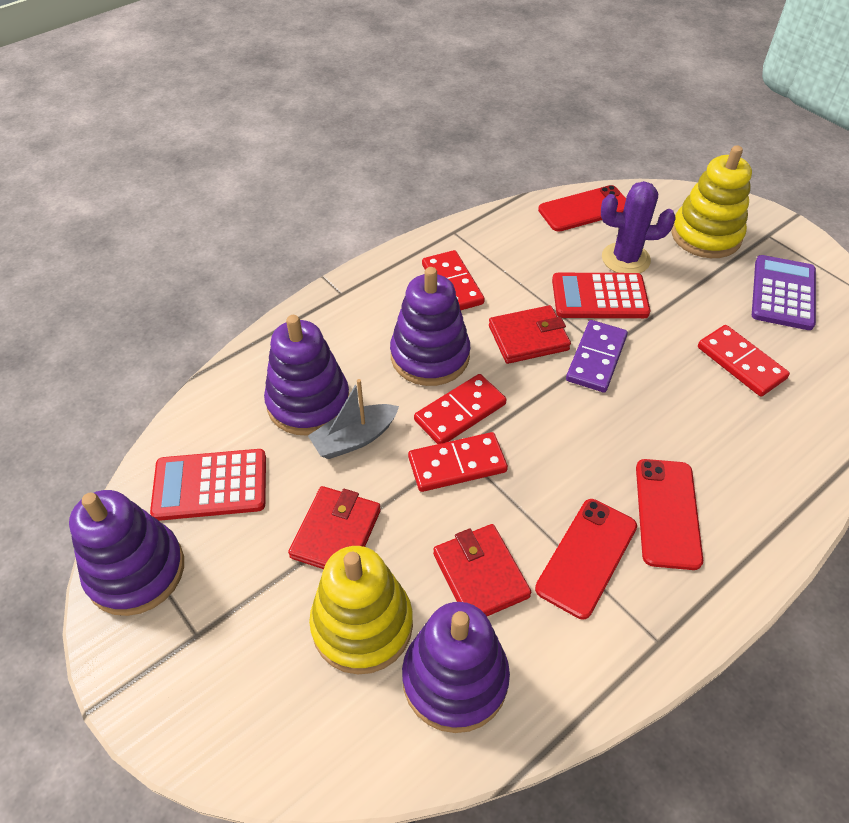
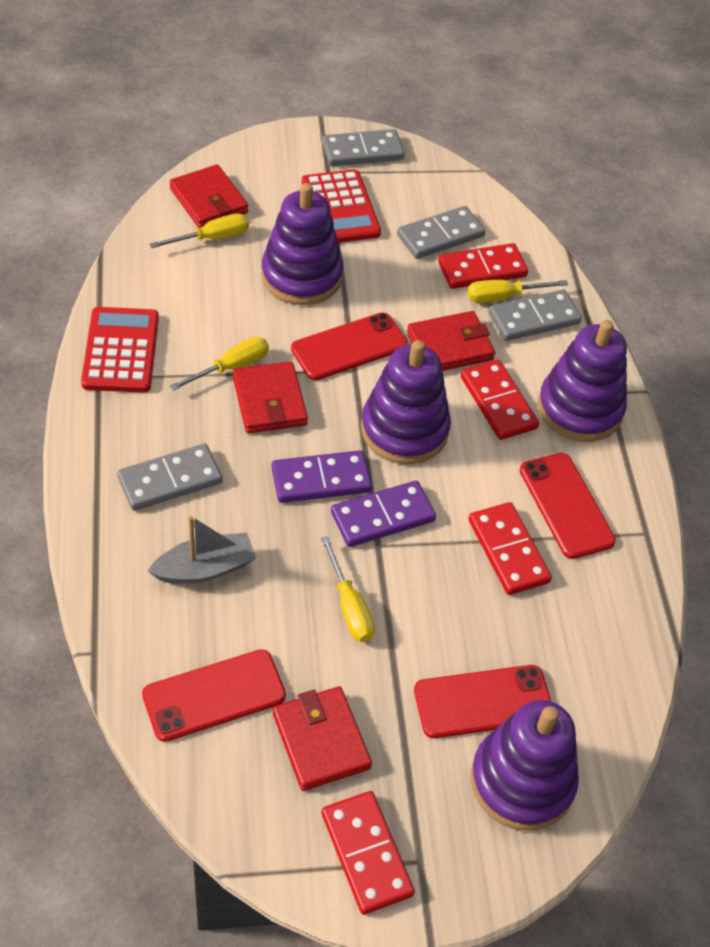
grey domino: none = 0 -> [117,444,223,511] [322,129,405,166] [397,206,485,259] [489,290,582,341] = 4
purple cactus: [601,181,676,274] = 1 -> none = 0
purple calculator: [752,255,816,330] = 1 -> none = 0
purple domino: [566,320,628,392] = 1 -> [271,450,372,503] [331,481,436,547] = 2
red phone: [535,499,637,619] [538,185,626,232] [636,459,703,570] = 3 -> [142,649,286,742] [291,312,408,380] [414,665,551,738] [519,453,616,559] = 4
red wallet: [288,486,381,569] [433,524,531,616] [489,305,571,364] = 3 -> [169,165,248,228] [233,361,308,433] [273,686,372,791] [407,311,495,371] = 4
yellow screwdriver: none = 0 -> [150,214,249,248] [170,337,269,391] [321,536,375,642] [467,280,568,303] = 4
yellow stacking toy: [309,546,413,674] [671,145,752,258] = 2 -> none = 0

